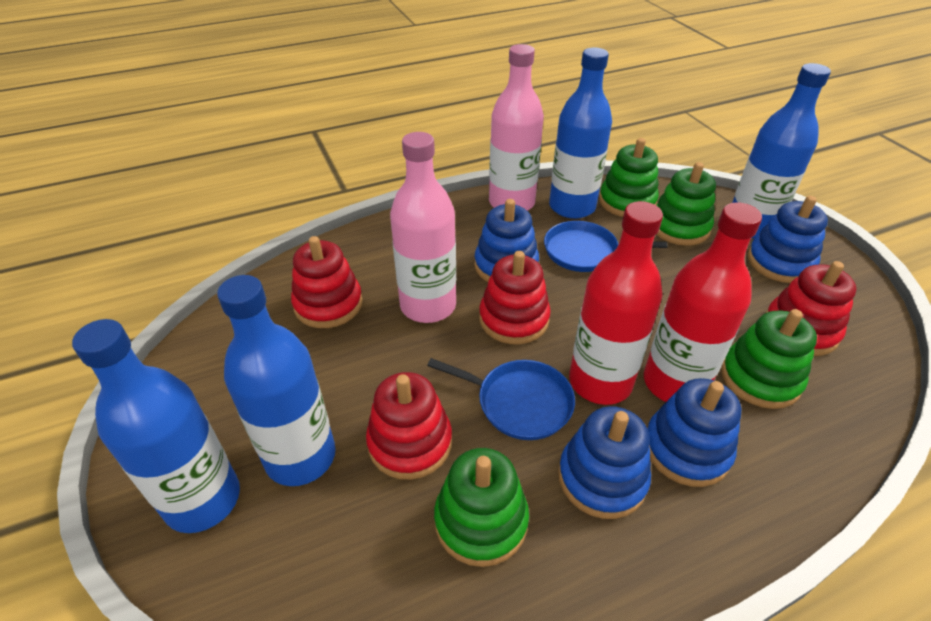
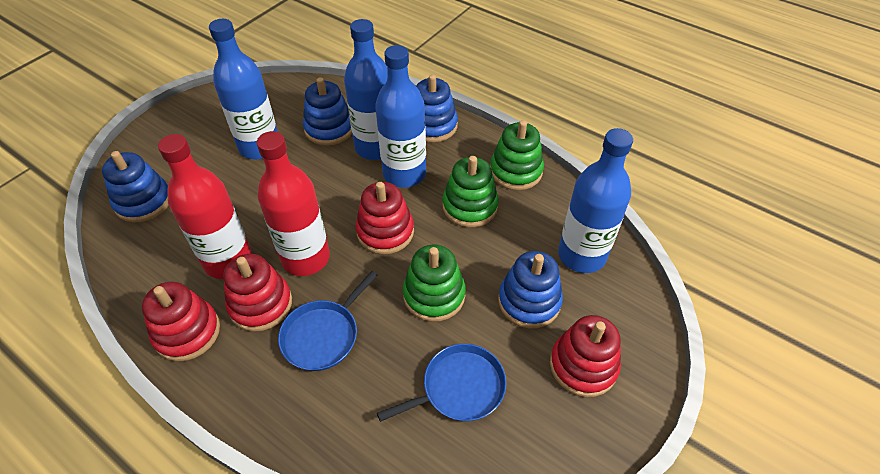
green stacking toy: [434,448,529,567] [599,138,659,217] [656,162,716,246] [721,309,817,409] = 4 -> [403,245,466,322] [442,156,499,227] [490,120,544,190] = 3
pink bottle: [390,132,456,323] [489,44,544,211] = 2 -> none = 0

